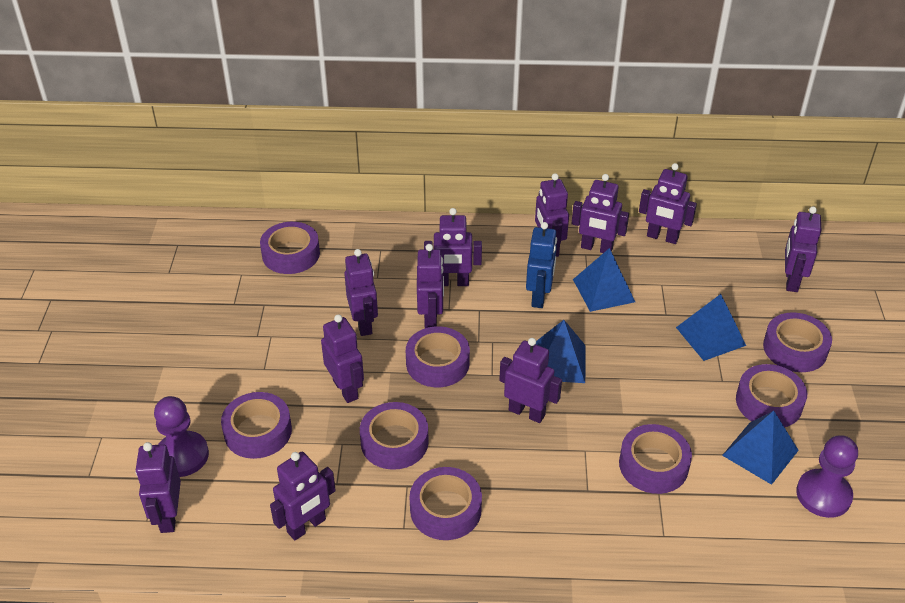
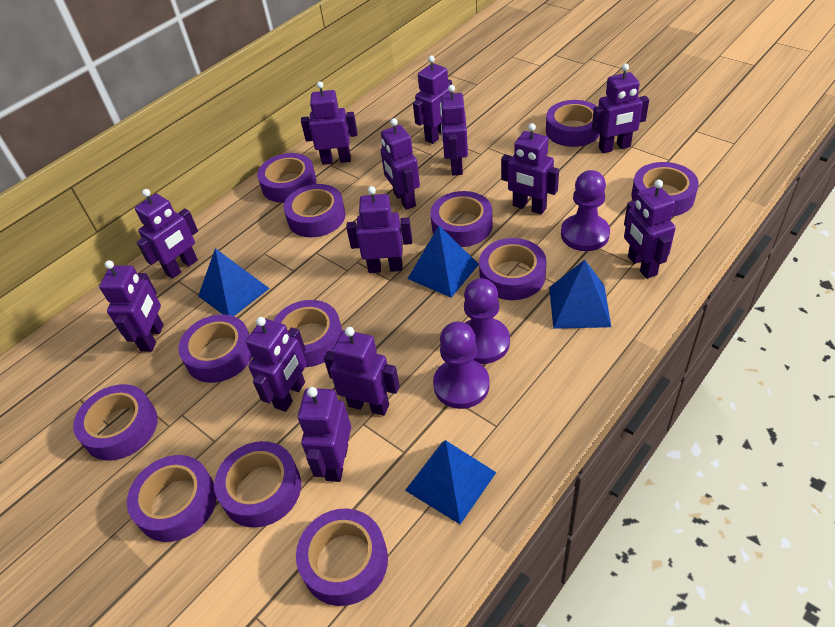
blue robot: [526,222,557,308] = 1 -> none = 0
purple pawn: [154,396,209,477] [796,435,858,518] = 2 -> [433,322,490,409] [464,278,510,364] [561,170,610,251] = 3
purple robot: [135,442,181,533] [270,452,336,540] [321,314,364,403] [344,249,378,336] [417,244,444,328] [424,208,482,286] [499,338,562,423] [535,173,569,257] [572,174,629,253] [639,163,697,244] [785,206,821,292] = 11 -> [99,260,164,352] [135,189,198,279] [246,317,306,412] [298,387,351,482] [301,81,358,165] [324,327,400,416] [346,186,412,273] [380,118,420,210] [413,56,454,144] [440,85,468,176] [501,123,559,215] [592,64,649,153] [624,180,676,279] = 13
purple tape: [221,392,292,459] [260,222,320,274] [360,402,429,470] [406,326,470,387] [409,467,482,540] [619,424,692,494] [736,364,807,427] [763,312,832,372] = 8 -> [73,384,158,461] [127,455,217,542] [178,314,252,383] [214,441,301,528] [257,153,317,203] [273,300,342,367] [284,184,346,237] [296,509,388,606] [430,191,493,247] [479,238,546,300] [546,100,600,147] [631,162,699,216] = 12

